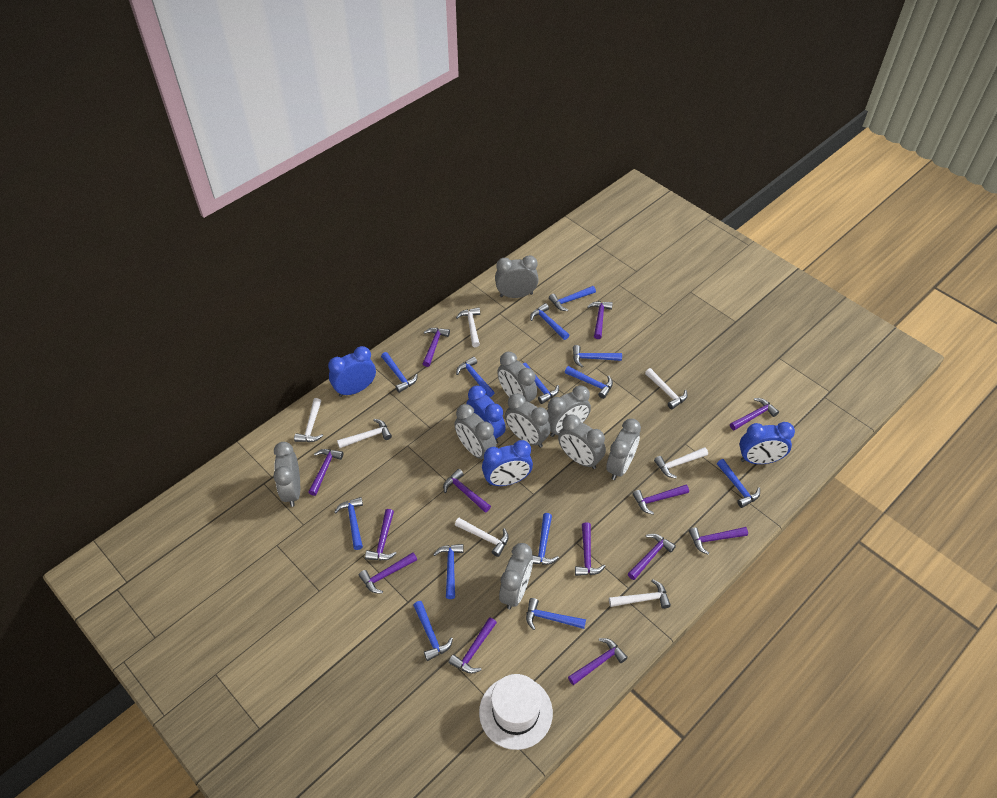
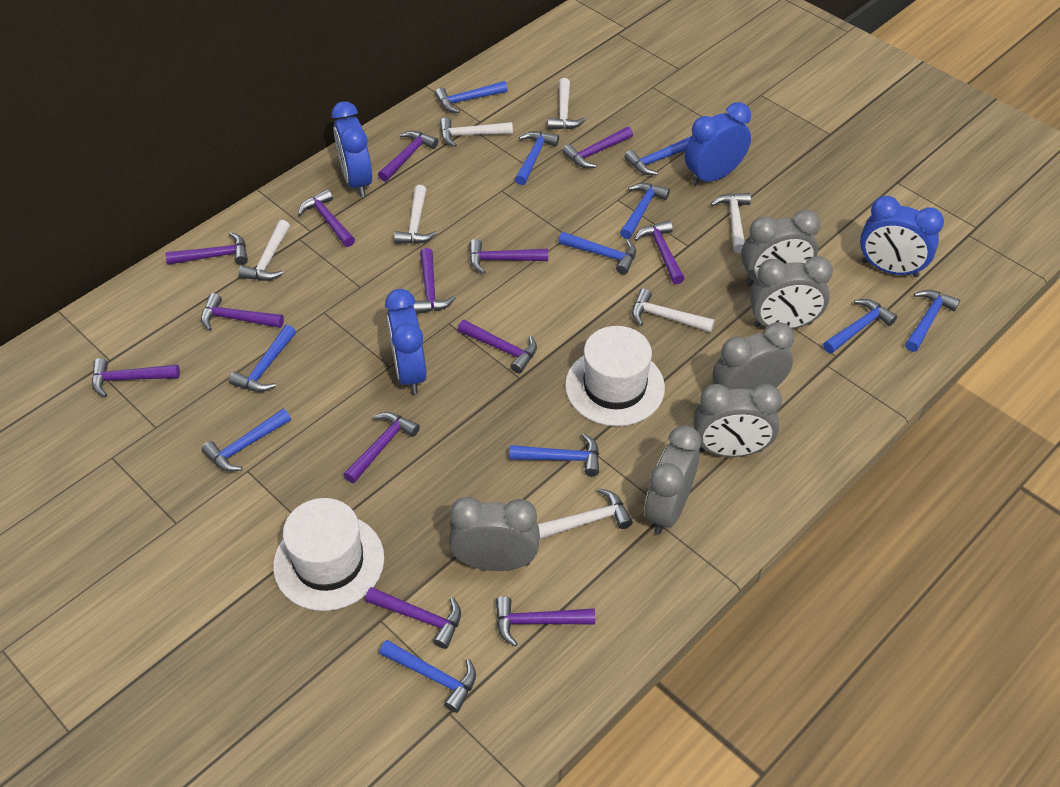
blue hammer: [335,497,363,550] [381,352,418,393] [413,601,453,661] [433,544,464,599] [456,356,495,397] [523,363,559,404] [526,598,586,630] [530,303,569,340] [532,513,559,565] [549,286,596,311] [565,366,613,399] [573,345,622,367] [717,459,760,508] = 13 -> [202,409,291,472] [229,325,296,392] [379,640,476,713] [435,81,508,113] [509,433,599,476] [515,131,559,185] [559,232,636,275] [620,183,670,239] [625,136,691,175] [823,299,897,354] [905,290,960,352] = 11
grey clock: [273,442,300,507] [454,404,496,459] [495,255,539,298] [497,352,537,402] [499,543,533,609] [505,393,551,448] [547,385,591,437] [558,414,606,469] [606,419,641,480] = 9 -> [449,497,539,571] [645,425,701,534] [693,384,782,457] [712,322,794,390] [741,210,820,286] [749,256,833,329] = 6
white hat: [479,674,553,750] = 1 -> [273,498,384,611] [565,326,665,426] = 2

